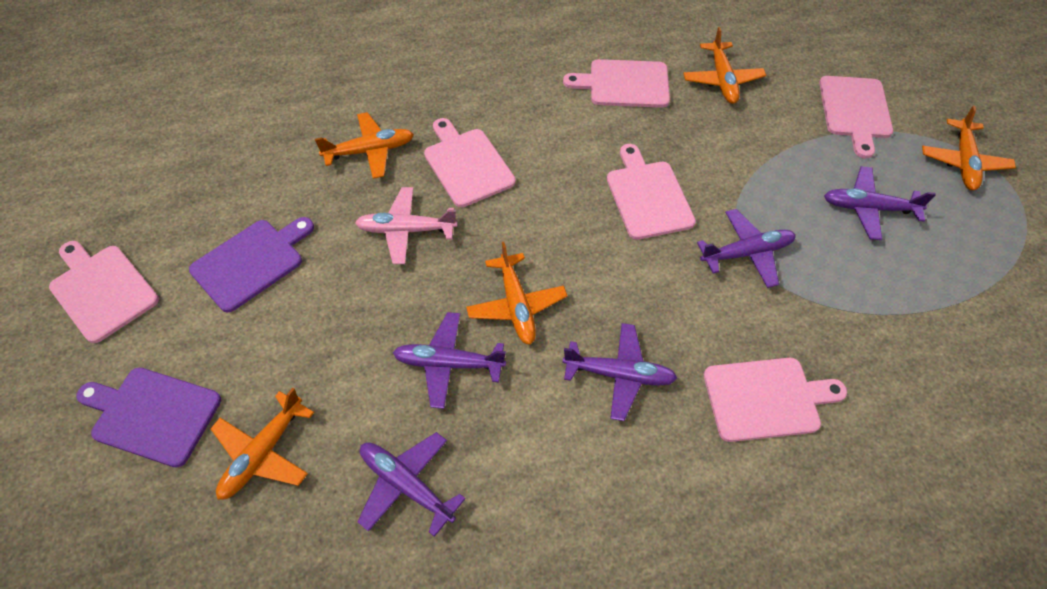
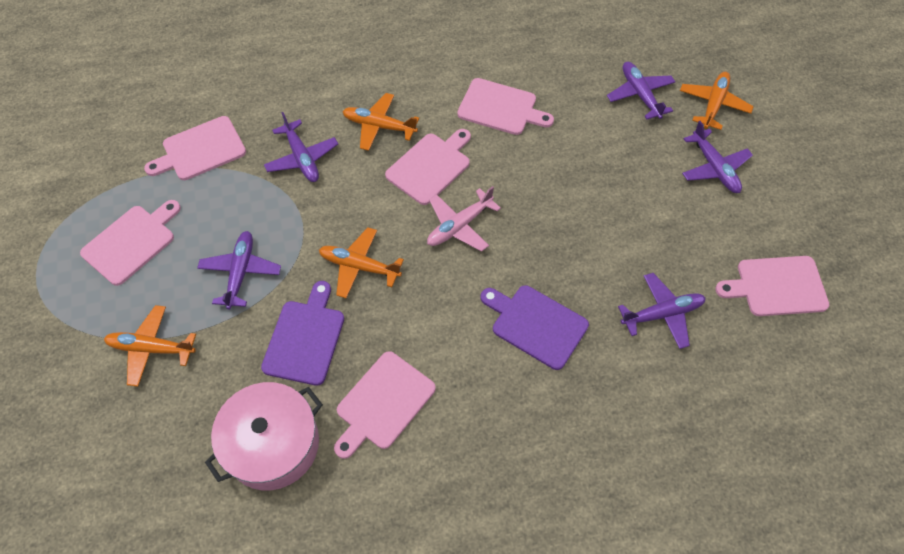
orange plane: [210,387,314,500] [315,112,414,179] [466,242,567,345] [683,27,766,104] [922,106,1016,190] = 5 -> [104,305,196,387] [319,227,404,298] [342,93,419,151] [680,72,754,130] = 4
pink pot: none = 0 -> [205,382,323,490] = 1

